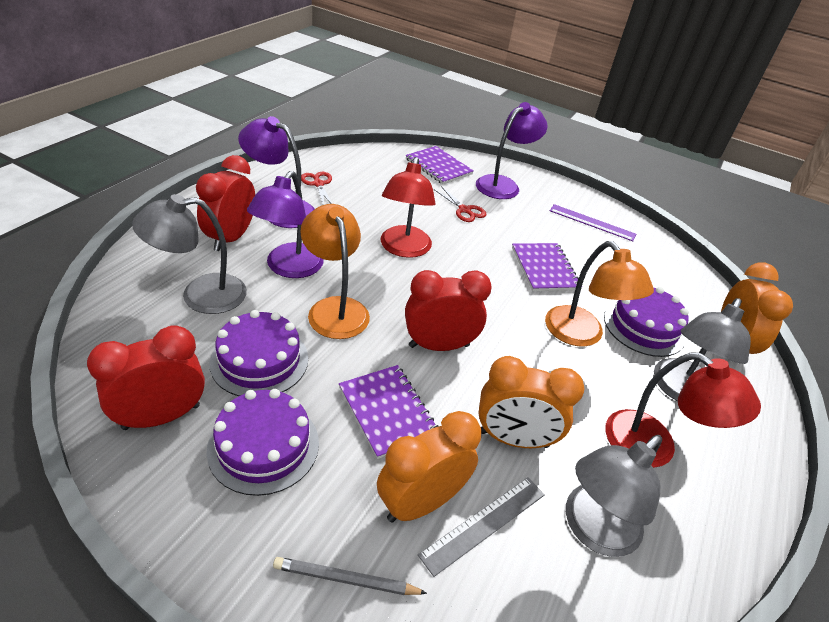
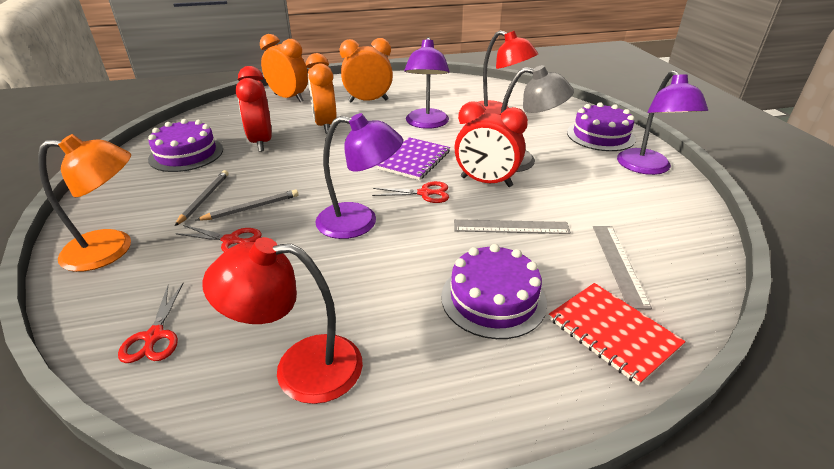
grey lamp: [132,194,247,314] [566,435,662,557] [654,298,751,401] = 3 -> [501,65,574,172] = 1
grey pencil: [273,557,427,595] = 1 -> [175,170,228,226] [196,190,298,221] = 2
grey ruler: [418,477,545,577] = 1 -> [454,219,571,234] [593,226,652,309] = 2
orange lamp: [300,204,370,339] [545,241,654,347] = 2 -> [38,134,131,272] = 1
purple notebook: [339,365,439,459] [406,146,474,184] [512,243,579,291] = 3 -> [377,137,450,180] = 1
purple ruler: [550,204,636,241] = 1 -> none = 0
red clock: [87,325,205,430] [196,155,255,251] [405,270,492,351] = 3 -> [236,66,272,152] [455,101,528,187] = 2
red notebook: none = 0 -> [549,283,686,386] = 1
red scissors: [301,172,332,205] [434,186,486,222] = 2 -> [118,283,183,363] [175,225,262,252] [372,181,449,203] = 3

